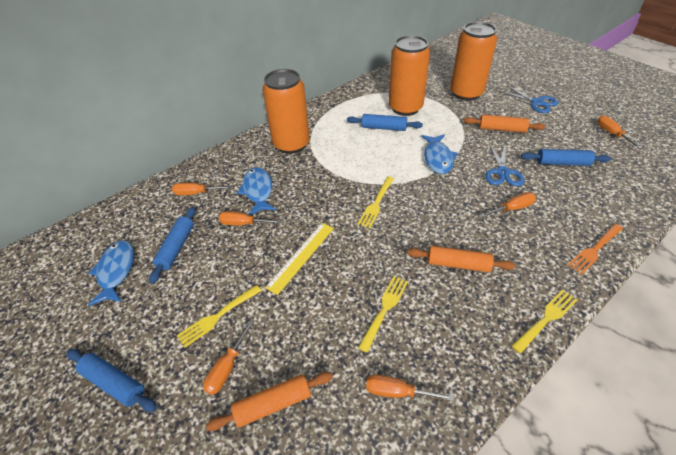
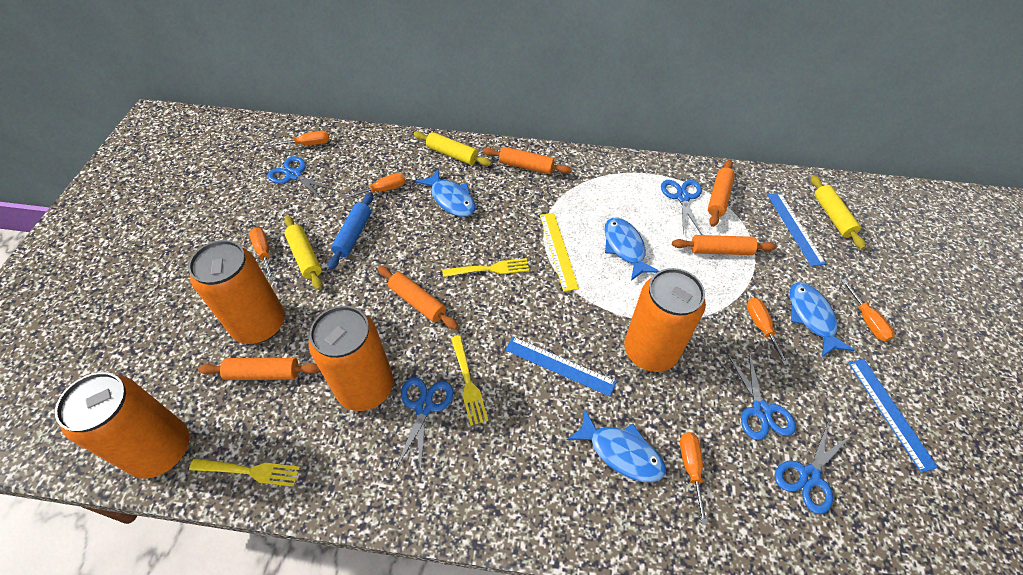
blue fish: [88,240,134,306] [237,167,276,215] [421,134,458,174] = 3 -> [416,169,476,217] [567,410,666,482] [604,218,659,281] [790,282,855,357] = 4
blue rolling pin: [66,349,157,412] [149,207,196,284] [347,114,423,131] [521,149,611,166] = 4 -> [328,192,373,270] = 1
blue ruler: none = 0 -> [505,337,617,396] [767,193,826,267] [849,359,938,473] = 3
blue scissors: [485,143,524,186] [499,85,558,113] = 2 -> [267,156,336,200] [396,377,453,473] [661,180,702,235] [727,352,796,440] [775,420,851,514] = 5
orange can: [262,69,310,154] [389,35,430,116] [450,22,497,101] = 3 -> [55,372,189,478] [188,240,285,344] [309,306,394,411] [624,268,706,372] = 4
orange fork: [568,224,623,274] = 1 -> none = 0
orange rolling pin: [206,372,333,431] [407,246,515,272] [464,115,545,133] = 3 -> [198,358,320,380] [378,266,458,330] [483,147,572,174] [672,235,776,255] [708,160,735,227] = 5
yellow fork: [177,285,262,347] [358,176,394,228] [358,276,408,353] [512,290,577,354] = 4 -> [189,458,300,487] [442,258,529,277] [451,335,488,426] = 3
yellow rolling pin: none = 0 -> [284,215,323,290] [413,131,492,166] [811,175,866,249] = 3

